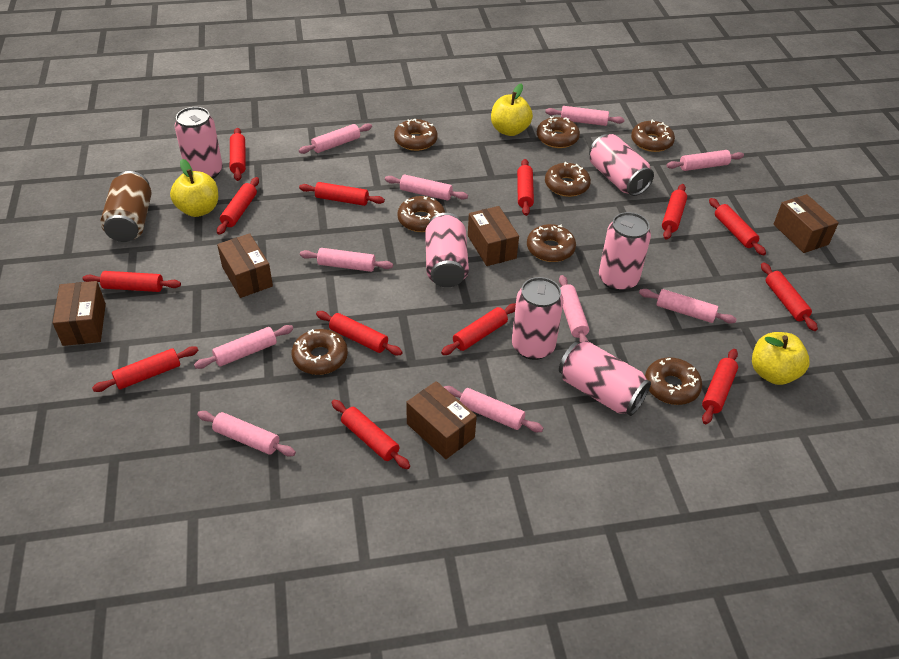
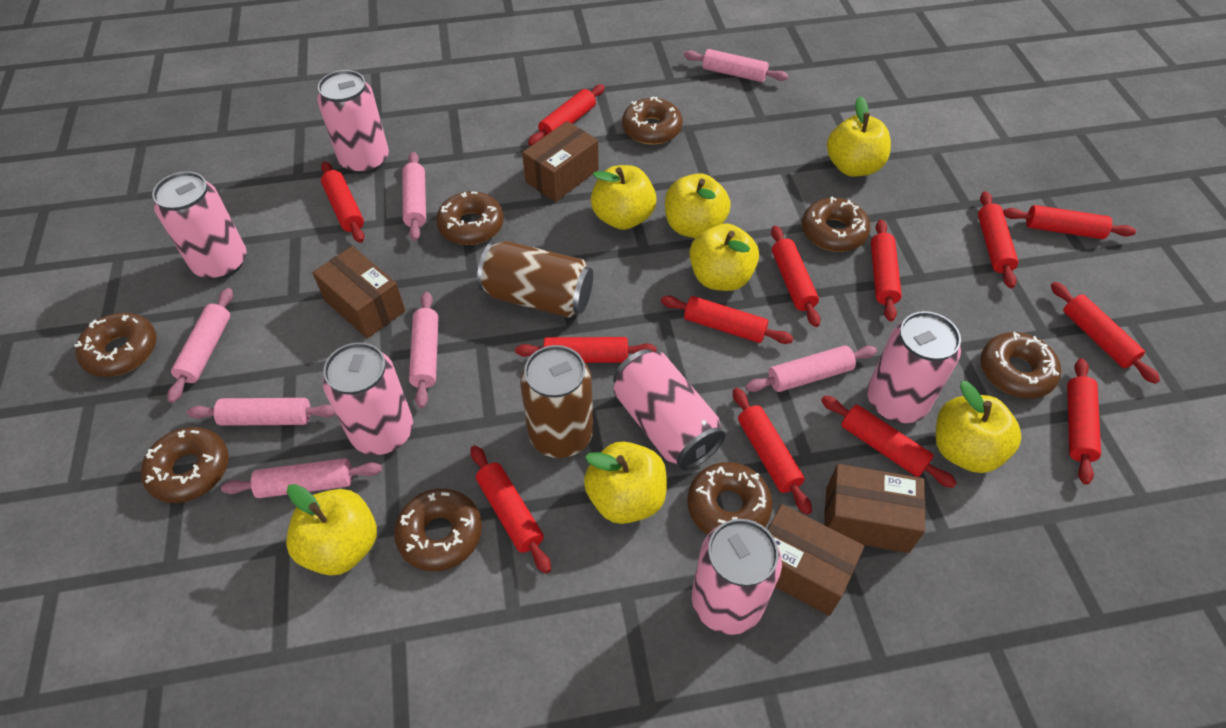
brown box: [53,281,106,346] [217,233,273,298] [406,381,477,459] [468,206,519,266] [774,194,839,253] = 5 -> [312,246,405,338] [522,121,599,202] [767,504,864,616] [824,464,925,553] = 4
brown can: [100,171,151,242] = 1 -> [477,241,593,318] [520,345,593,458] = 2
pink rolling pin: [194,325,293,369] [197,411,296,456] [299,123,372,154] [300,248,393,272] [385,175,468,201] [444,386,543,432] [545,106,624,126] [559,275,589,342] [639,289,737,324] [666,150,744,171] = 10 -> [167,288,233,403] [187,398,336,426] [221,458,382,498] [402,152,426,241] [409,292,438,408] [684,49,788,82] [745,346,877,392] = 7
yellow apple: [170,159,218,217] [491,83,533,136] [752,332,810,385] = 3 -> [286,484,377,576] [584,441,667,524] [591,165,657,230] [665,173,731,238] [689,223,759,291] [827,96,891,177] [936,381,1021,473] = 7

